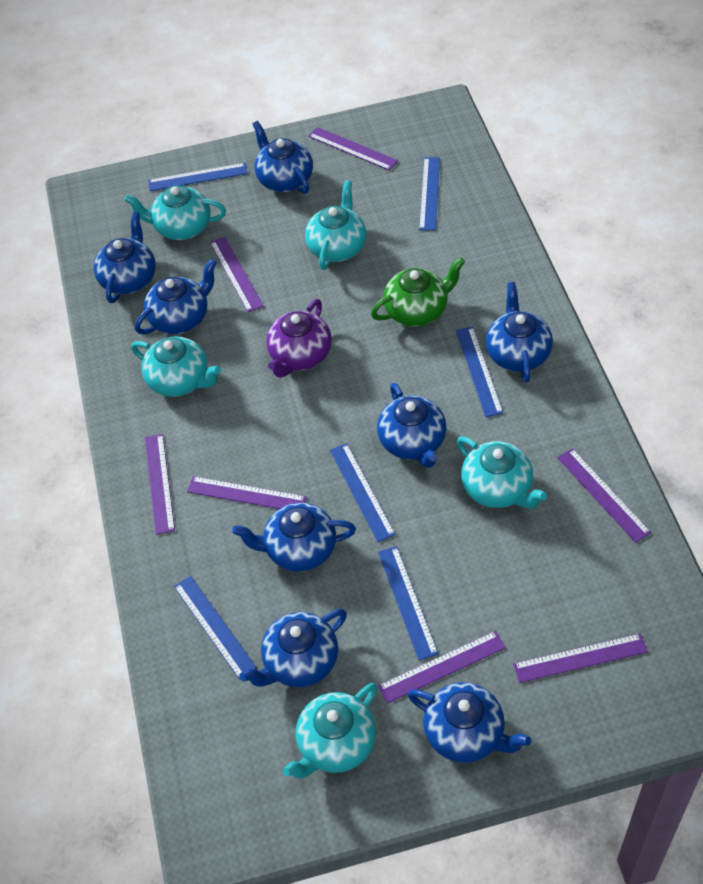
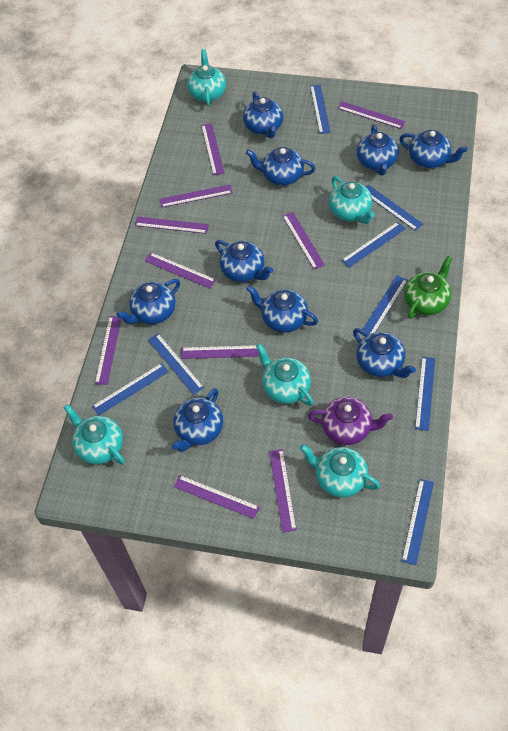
blue ruler: [148,163,248,191] [174,576,257,680] [330,443,396,542] [378,546,438,660] [419,157,440,230] [456,326,503,417] = 6 -> [92,363,169,416] [148,333,204,395] [310,85,331,134] [341,222,406,268] [362,275,408,335] [366,185,423,231] [402,479,434,565] [415,356,435,431] = 8
blue teapot: [94,212,156,303] [135,259,217,334] [232,503,356,572] [240,609,347,688] [253,121,313,194] [377,383,446,468] [408,682,531,763] [486,282,553,383] = 8 -> [117,279,180,324] [172,388,223,452] [215,240,273,282] [243,92,283,138] [246,147,316,186] [246,285,318,333] [353,328,416,378] [357,124,399,175] [399,130,468,169] = 9
purple ruler: [145,434,175,535] [187,476,307,509] [210,237,264,312] [308,127,398,171] [378,631,506,703] [513,634,648,683] [557,448,651,543] = 7 -> [95,316,121,385] [135,217,209,234] [145,252,216,289] [160,185,233,208] [174,475,260,519] [181,345,259,359] [201,123,224,175] [269,449,297,532] [283,212,325,270] [338,101,405,129] = 10

